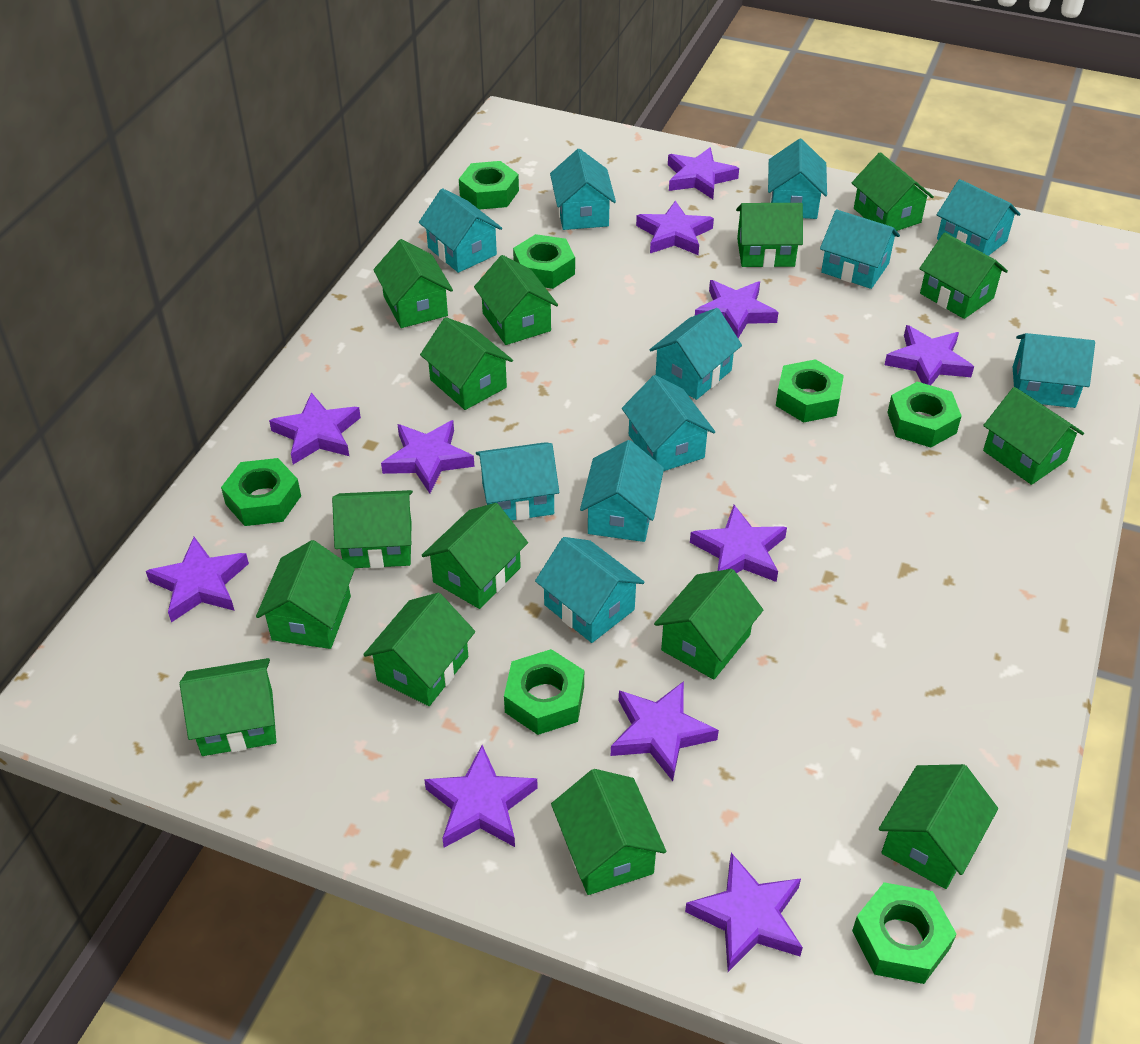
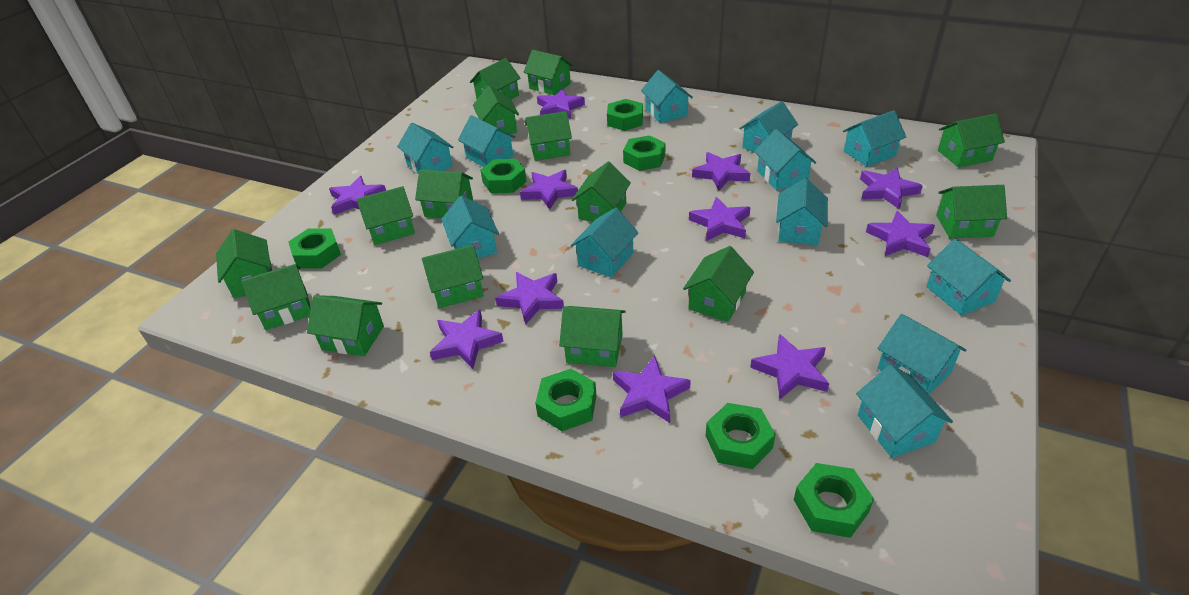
turquoise house: [419,188,502,273] [476,442,559,521] [535,537,645,643] [550,149,616,230] [580,440,664,542] [622,375,715,471] [650,308,742,400] [768,139,827,219] [820,210,900,289] [937,179,1020,256] [1013,333,1095,408] = 11 -> [397,123,453,174] [441,196,499,258] [458,115,515,167] [570,208,639,278] [641,70,693,123] [739,101,798,153] [754,129,817,191] [776,178,828,245] [843,110,906,167] [856,365,953,458] [877,314,966,394] [926,238,1011,316] = 12

